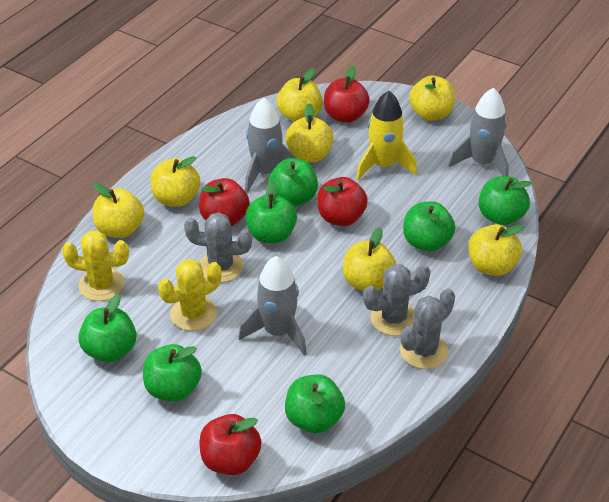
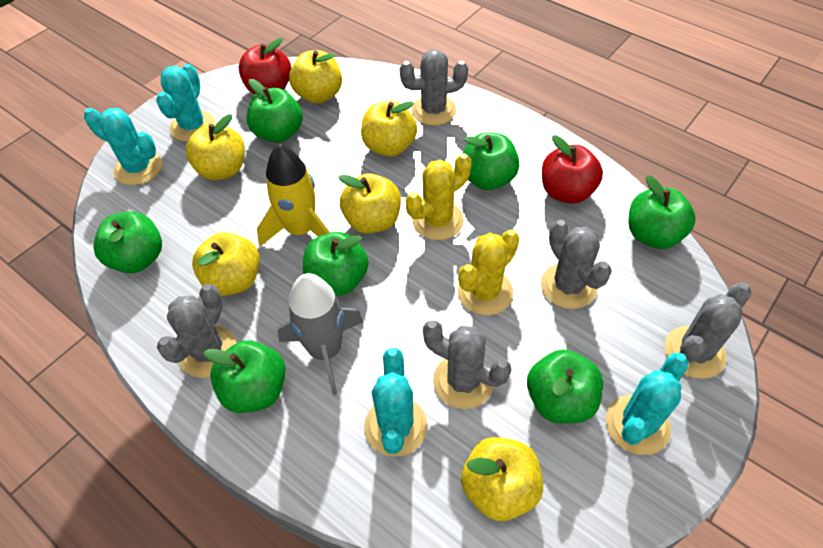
grey cactus: [184,213,252,282] [363,264,431,336] [400,288,455,369] = 3 -> [157,284,237,378] [399,49,468,126] [423,320,512,409] [541,220,612,309] [664,282,751,379] = 5
grey rocket: [238,256,307,356] [245,98,298,193] [449,88,509,176] = 3 -> [278,273,364,395] = 1
red apple: [199,178,250,226] [200,414,262,475] [317,177,368,226] [324,66,370,123] = 4 -> [239,38,291,95] [542,135,603,204] = 2
turquoise cactus: none = 0 -> [84,108,162,185] [156,64,215,142] [364,348,428,457] [606,353,689,455] = 4
yellow apple: [93,183,144,238] [151,156,200,207] [277,69,323,122] [285,103,333,163] [343,228,396,291] [409,76,455,121] [468,224,523,276] = 7 -> [186,114,245,180] [192,232,260,296] [289,50,342,104] [339,173,401,233] [361,100,417,157] [461,437,543,521] = 6

